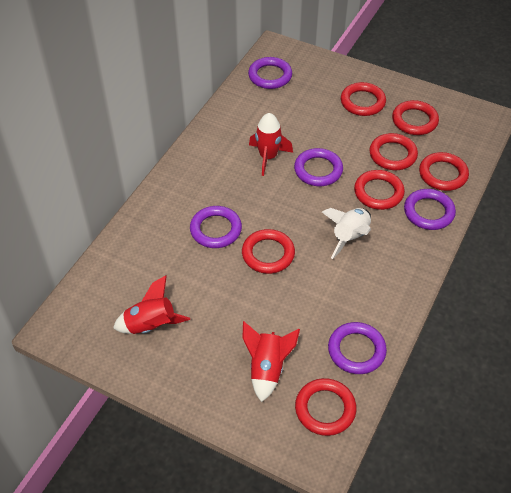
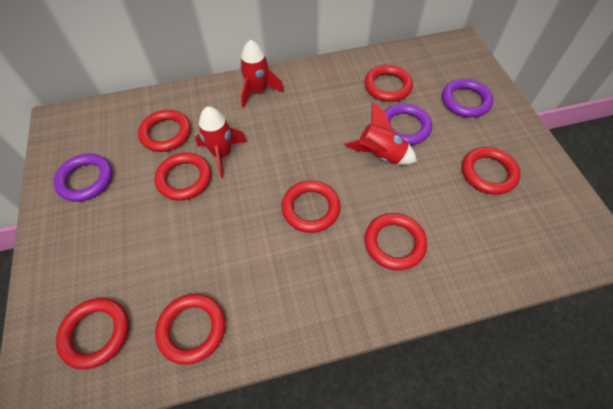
purple ring: [190,206,242,248] [248,57,292,89] [294,148,343,186] [328,322,387,374] [404,189,456,230] = 5 -> [53,154,113,202] [385,103,432,145] [442,79,493,118] = 3
red ring: [242,229,295,274] [295,378,357,436] [341,82,386,116] [354,170,405,210] [369,133,418,170] [392,100,439,135] [419,152,469,191] = 7 -> [56,298,129,369] [138,110,191,152] [154,152,211,201] [155,294,226,365] [281,180,341,233] [364,65,413,102] [364,213,427,271] [462,147,521,195] = 8
white rocket: [322,208,371,259] = 1 -> none = 0

